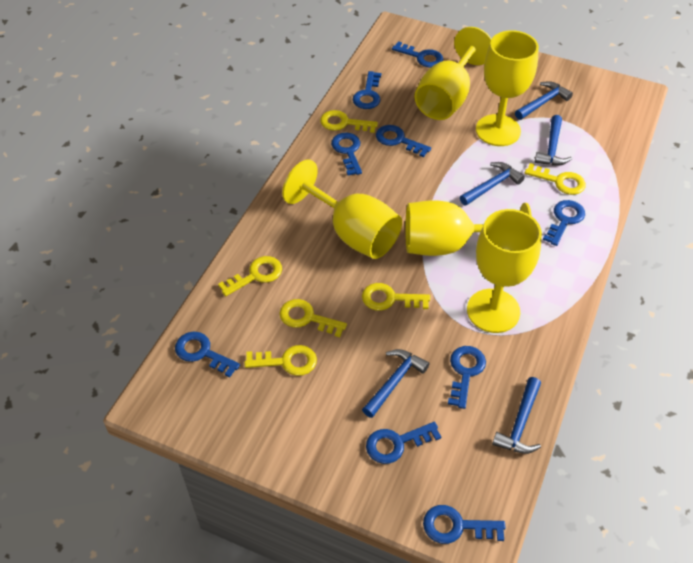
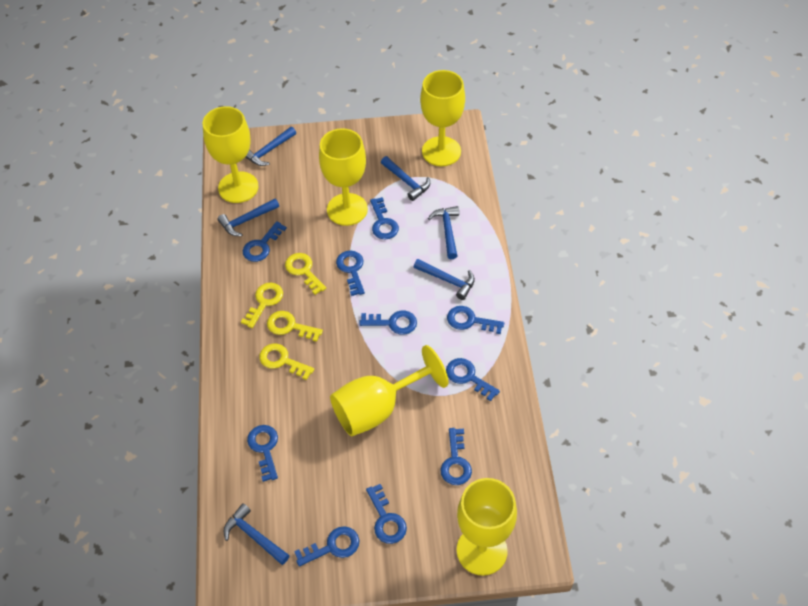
blue hammer: [362,349,430,418] [460,162,525,206] [492,377,541,454] [515,81,573,120] [535,115,572,165] = 5 -> [217,199,279,236] [224,503,290,565] [245,127,296,166] [381,156,430,201] [414,259,475,300] [428,206,459,259] = 6
blue key: [175,331,240,378] [331,132,362,176] [353,71,381,109] [366,422,441,464] [376,125,431,157] [392,41,443,68] [423,505,506,544] [448,346,486,409] [543,200,585,246] = 9 -> [243,221,287,262] [247,425,278,482] [294,526,359,567] [336,250,365,296] [359,311,417,335] [366,484,407,544] [370,197,399,240] [440,428,472,485] [446,358,500,401] [447,306,504,334] = 10
yellow key: [218,256,282,296] [244,345,317,376] [279,299,347,337] [320,110,378,133] [362,283,430,311] [525,163,586,195] = 6 -> [241,283,283,328] [259,343,314,380] [267,311,323,342] [285,253,326,295] = 4

